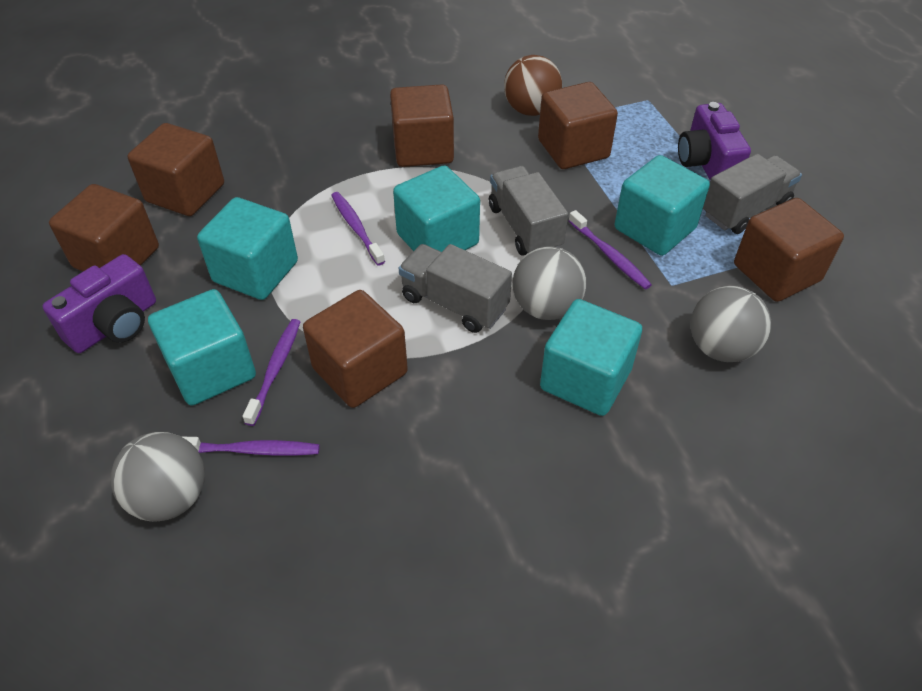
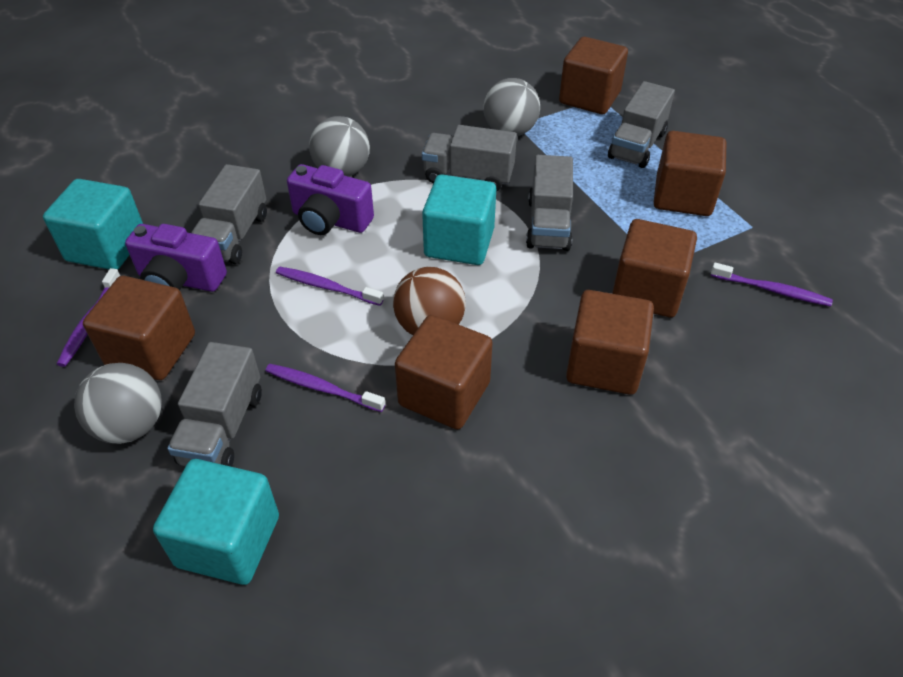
grey truck: [399,244,512,333] [489,166,568,256] [703,154,802,234] = 3 -> [167,342,262,467] [191,164,267,264] [422,125,517,191] [526,155,573,251] [608,81,675,168] = 5
turquoise cube: [148,289,256,405] [197,197,298,300] [393,165,480,252] [540,299,642,416] [615,155,710,256] = 5 -> [43,179,143,270] [153,459,279,585] [422,174,496,265] = 3

